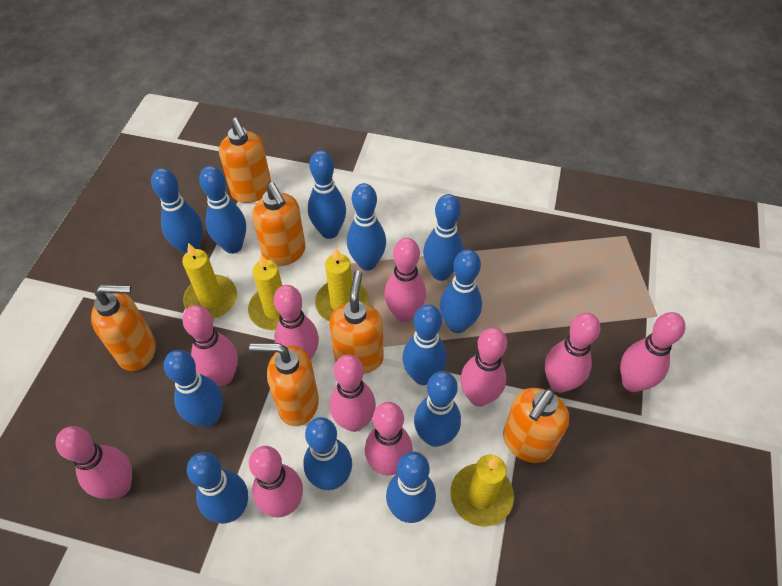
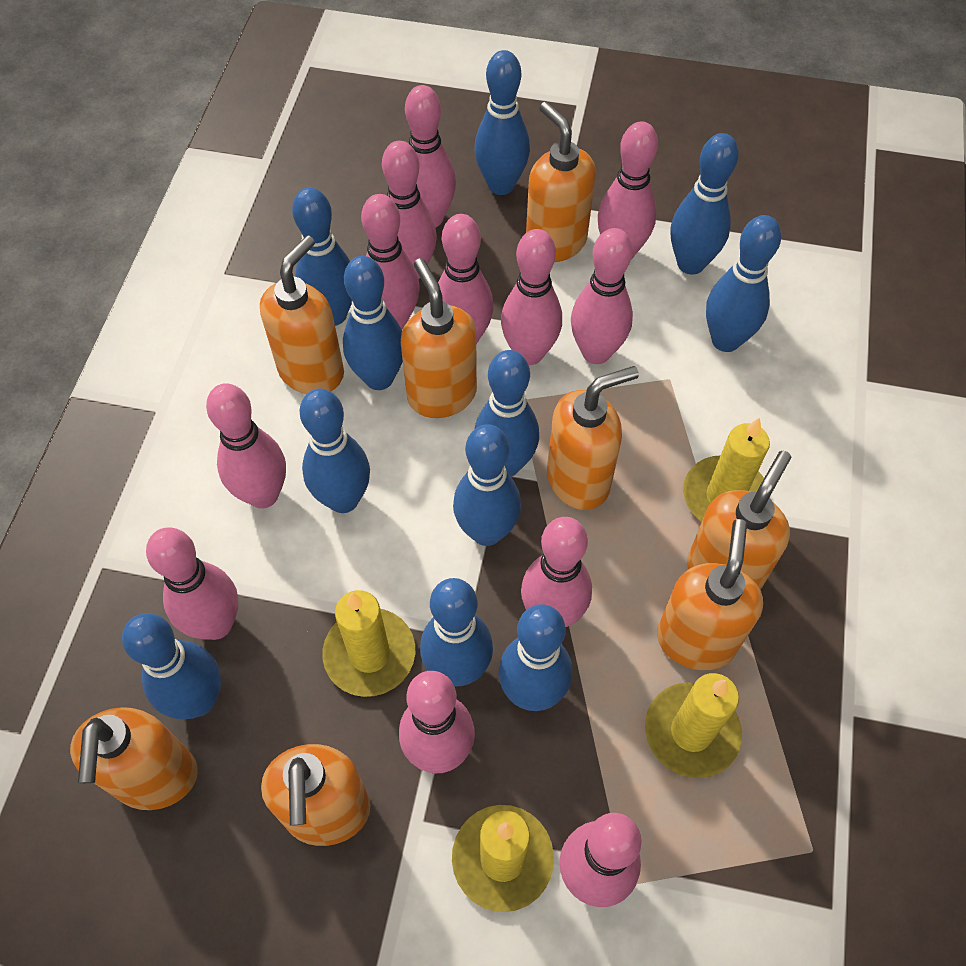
blue bowling pin: [151,168,203,254] [164,350,223,427] [187,452,248,524] [199,166,246,254] [303,417,352,490] [308,151,346,239] [347,183,386,270] [386,451,436,523] [402,305,447,385] [414,371,461,447] [423,194,464,281] [440,249,482,333] = 12 -> [122,613,221,720] [292,188,352,326] [300,389,370,513] [343,256,403,390] [420,578,493,686] [453,424,521,546] [474,50,530,195] [475,350,539,477] [498,604,572,711] [671,133,739,275] [706,215,781,352] = 11
orange soap dispenser: [91,285,156,371] [219,118,272,203] [249,343,319,426] [252,182,306,266] [329,271,384,374] [503,388,569,463] = 6 -> [70,707,198,810] [260,235,344,394] [261,744,370,846] [401,258,477,418] [526,102,596,262] [547,366,639,510] [657,519,763,670] [687,451,792,590] = 8
pink bowling pin: [56,426,132,499] [183,305,238,386] [249,446,303,517] [273,285,319,360] [330,355,376,432] [365,402,413,476] [384,238,426,322] [461,327,507,406] [545,313,600,393] [620,312,685,392] = 10 -> [146,527,239,640] [206,383,286,509] [361,194,420,329] [382,141,437,279] [399,671,475,774] [405,85,456,228] [438,214,494,344] [501,229,562,365] [521,517,592,627] [559,813,641,907] [571,228,633,364] [598,121,658,260] = 12

